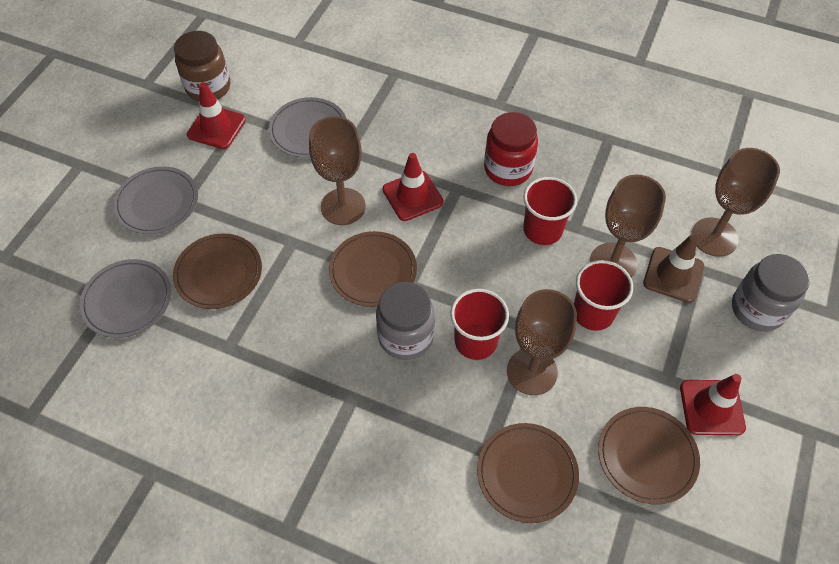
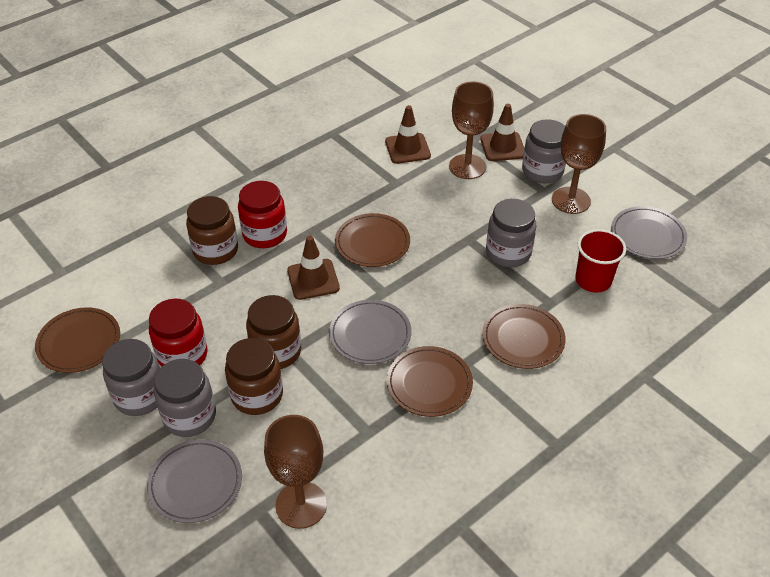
brown goblet: [309,116,366,225] [507,289,577,395] [590,175,666,278] [691,148,780,257] = 4 -> [264,415,327,529] [449,81,494,179] [552,114,606,214] = 3
brown jar: [174,31,230,101] = 1 -> [186,196,238,265] [225,338,283,415] [246,295,301,369] = 3
brown traffic cone: [643,235,704,303] = 1 -> [287,236,340,300] [385,105,431,164] [480,104,524,161] = 3
grey jar: [376,282,435,360] [732,254,810,332] = 2 -> [102,339,160,416] [154,359,216,437] [486,199,536,267] [522,119,566,183] = 4
red cup: [450,289,509,360] [523,177,577,245] [574,260,633,331] = 3 -> [575,229,626,293] = 1
red jar: [484,112,538,186] = 1 -> [149,299,208,367] [238,181,287,248] = 2
red traffic cone: [187,82,246,149] [383,153,444,221] [680,374,746,435] = 3 -> none = 0

